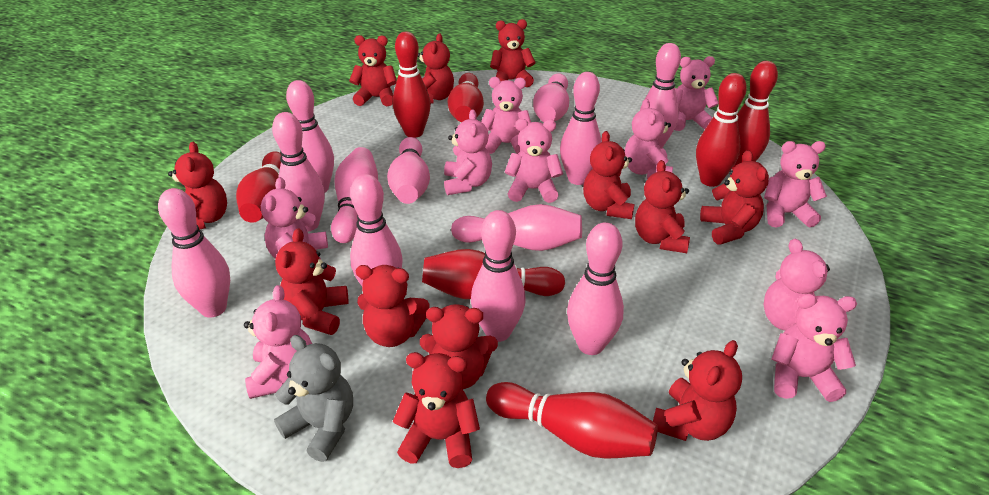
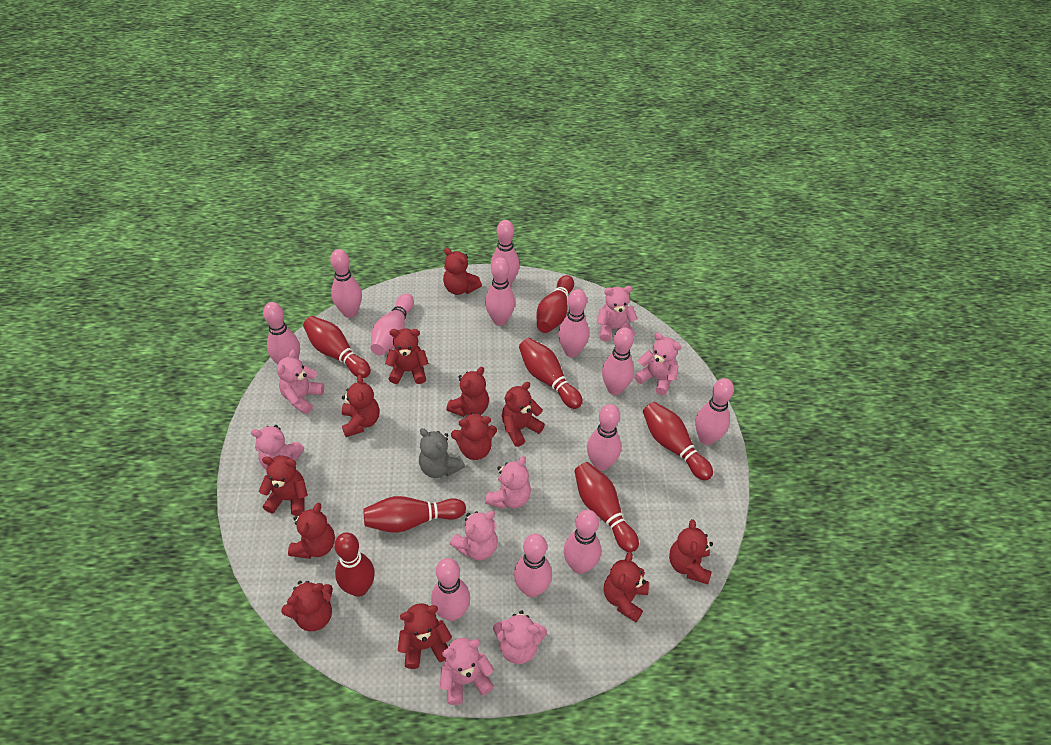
pink teddy bear: [244,285,312,399] [261,177,328,259] [444,109,492,195] [481,77,531,154] [505,119,563,203] [625,99,673,179] [674,56,719,131] [763,239,830,331] [764,141,827,228] [772,294,857,402] = 10 -> [251,425,304,469] [277,349,324,414] [440,638,494,705] [450,511,498,560] [485,456,531,509] [493,610,547,664] [597,286,637,342] [634,333,681,395] = 8

